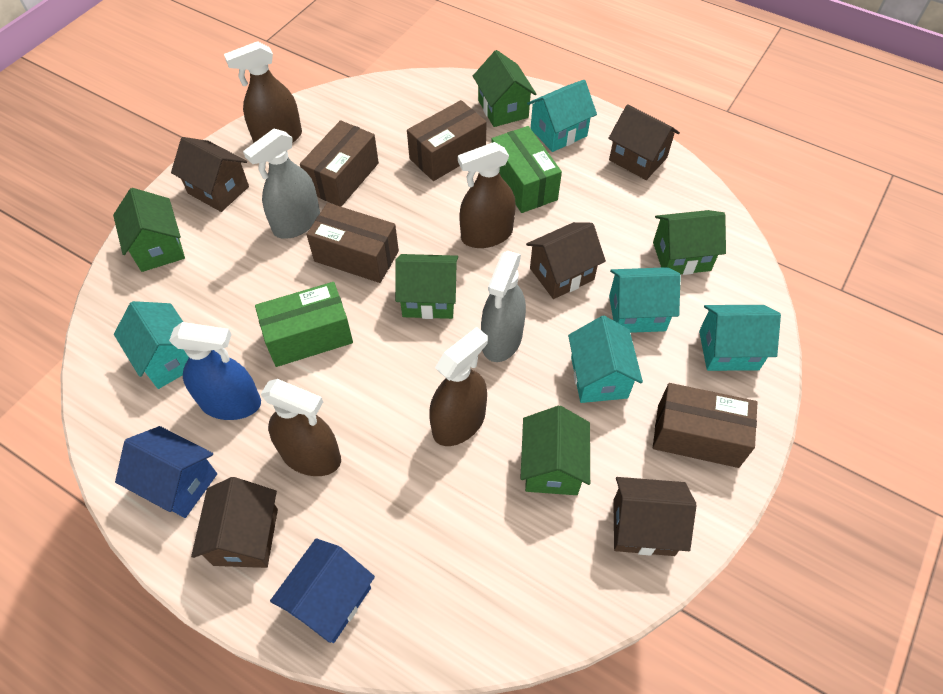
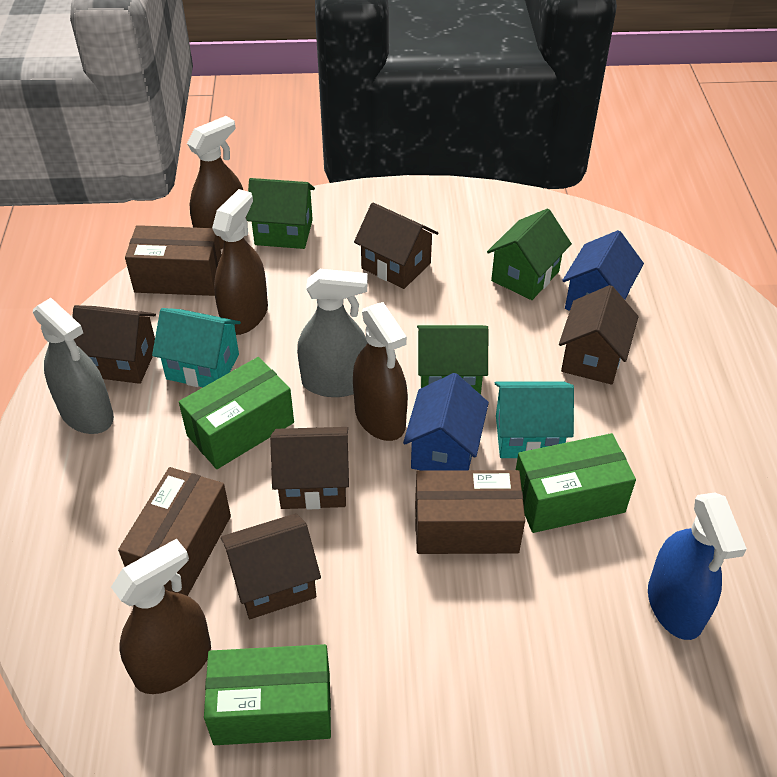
brown box: [300,120,379,207] [306,203,399,283] [407,100,487,181] [653,383,757,468] = 4 -> [118,467,231,596] [125,225,222,296] [415,470,525,554] = 3
green box: [255,282,353,367] [491,126,562,213] = 2 -> [179,357,294,469] [204,644,331,745] [516,433,636,533] = 3
green house: [113,188,185,272] [395,254,458,319] [473,50,537,127] [520,406,590,495] [653,210,726,275] = 5 -> [246,178,315,249] [417,325,489,395] [487,208,572,300] = 3
turquoise house: [114,301,189,389] [527,80,597,152] [568,316,643,403] [609,267,681,333] [699,305,781,371] = 5 -> [152,308,241,387] [495,381,574,458] = 2

